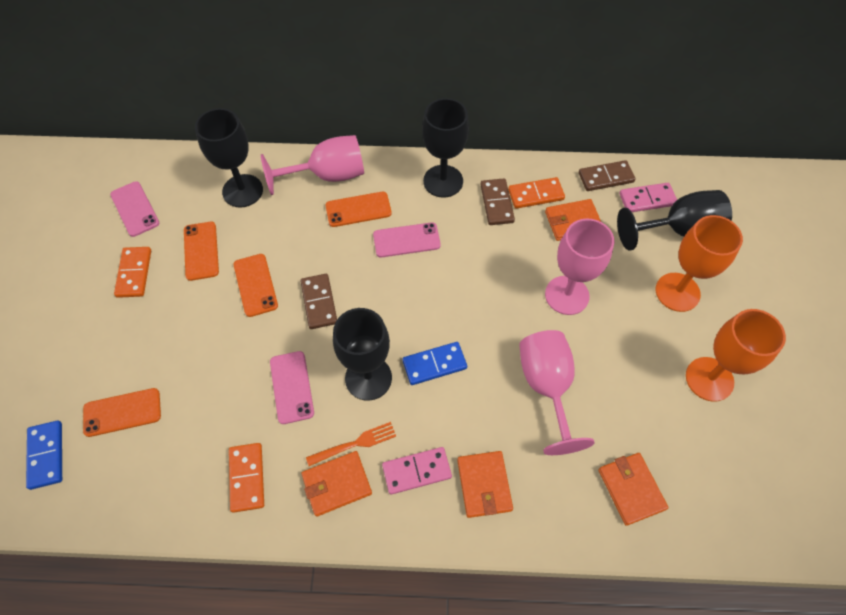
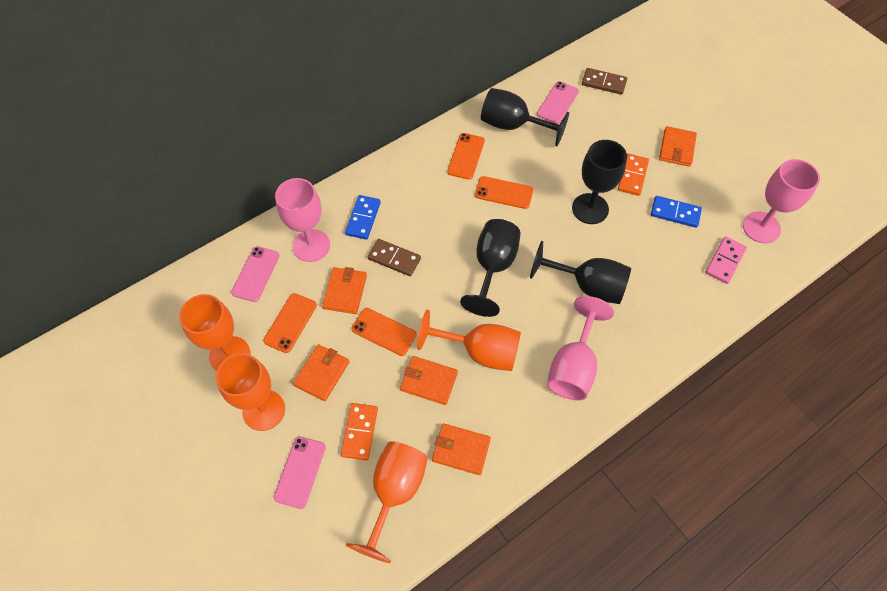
brown domino: [301,274,337,329] [480,178,515,225] [579,160,635,191] = 3 -> [368,239,421,276] [582,68,627,95] = 2
orange domino: [114,247,151,298] [229,443,264,513] [508,177,565,209] = 3 -> [341,403,378,460] [618,154,649,196] = 2
orange fork: [306,422,396,466] = 1 -> none = 0
orange goblet: [656,215,743,312] [686,309,786,402] = 2 -> [179,294,250,371] [216,353,285,431] [346,441,428,563] [417,310,521,371] = 4
orange wallet: [302,451,372,517] [457,451,513,518] [545,199,601,241] [598,453,668,526] = 4 -> [293,344,350,401] [322,267,367,314] [400,356,458,405] [432,423,491,475] [659,126,697,167] = 5
pink domino: [382,447,452,495] [619,183,677,212] = 2 -> [705,237,747,284] = 1

